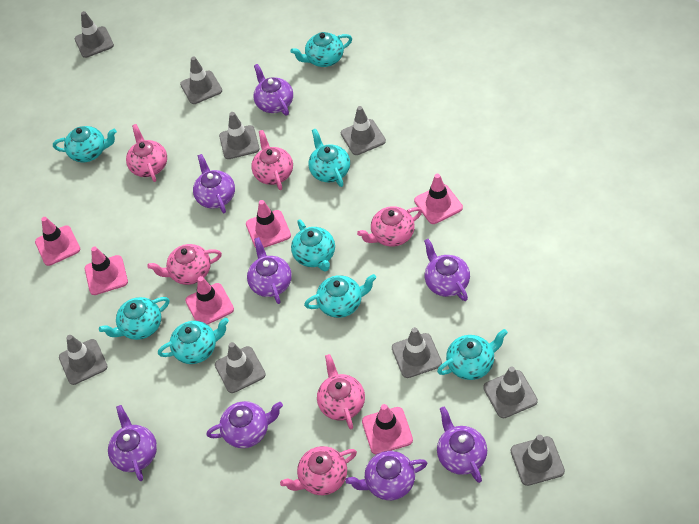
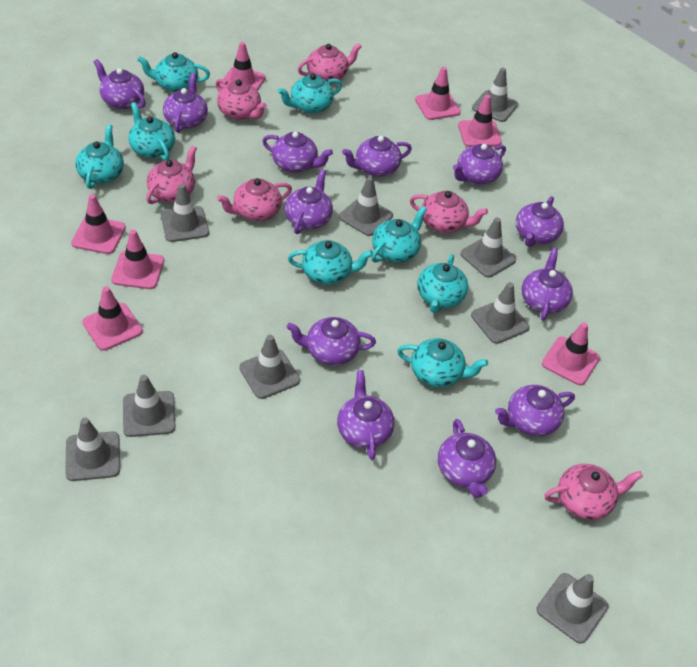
pink traffic cone: [35,217,80,266] [85,246,128,295] [185,276,234,325] [246,200,291,248] [362,404,413,455] [414,174,463,224] = 6 -> [71,194,126,254] [82,286,143,351] [111,230,164,289] [220,42,266,91] [415,67,461,120] [458,95,502,147] [542,322,600,385] = 7
purple teapot: [108,405,157,481] [193,154,235,213] [206,401,283,448] [247,237,292,304] [253,64,293,116] [346,451,428,500] [424,239,470,301] [437,406,487,483] = 8 -> [94,59,146,109] [163,73,208,133] [262,132,333,173] [285,169,333,234] [286,317,376,366] [337,370,395,460] [342,136,412,177] [438,419,496,498] [453,144,506,184] [495,385,575,436] [516,196,564,247] [522,248,573,321] = 12

